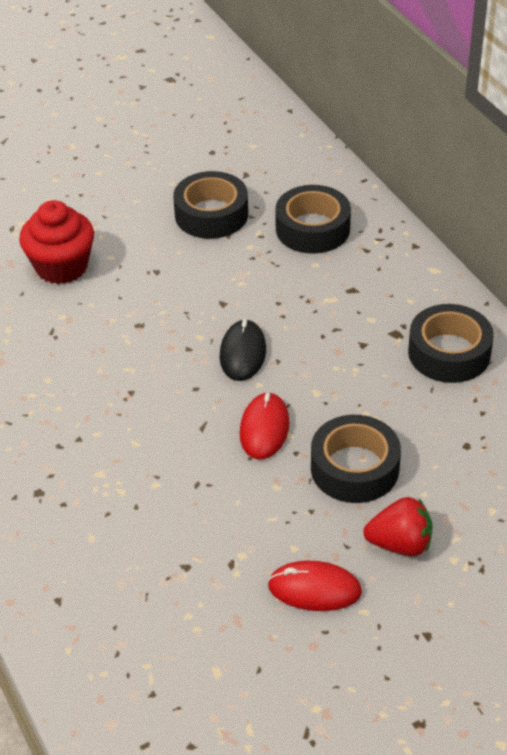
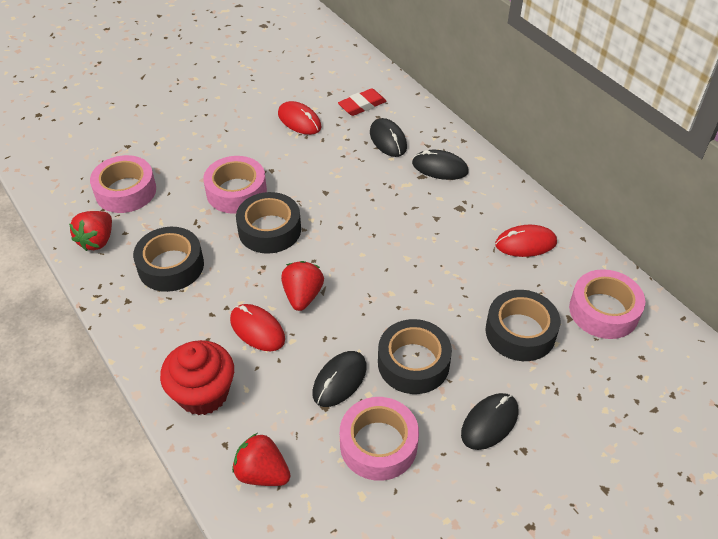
black mouse: [220,319,266,381] = 1 -> [312,351,367,407] [370,118,407,157] [412,150,469,180] [461,393,518,450] = 4
pink tape: none = 0 -> [90,155,156,213] [203,156,267,214] [340,397,419,481] [569,269,645,339] = 4
red eraser: none = 0 -> [338,88,387,116] = 1
red mouse: [240,392,290,460] [268,561,362,611] = 2 -> [230,304,285,351] [278,101,322,135] [495,225,557,257] = 3
red strawberry: [363,497,433,556] = 1 -> [69,211,112,251] [232,433,291,486] [281,261,324,311] = 3

